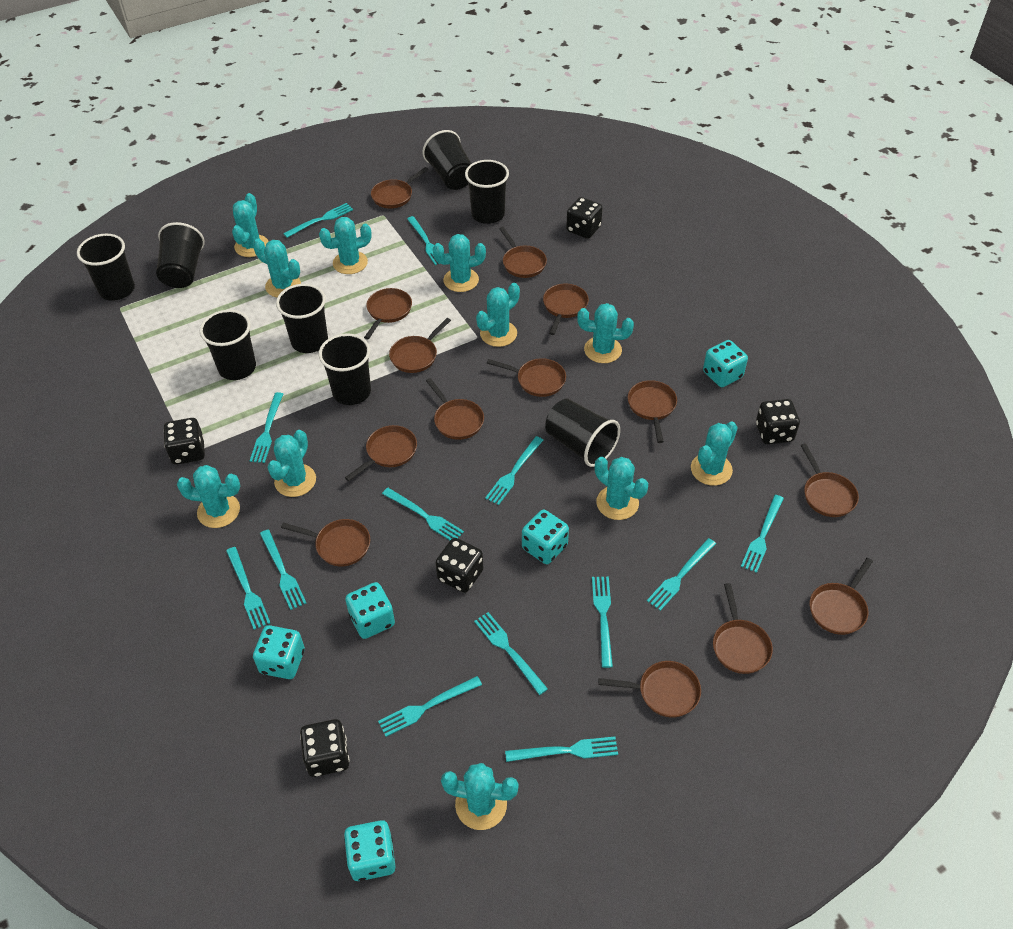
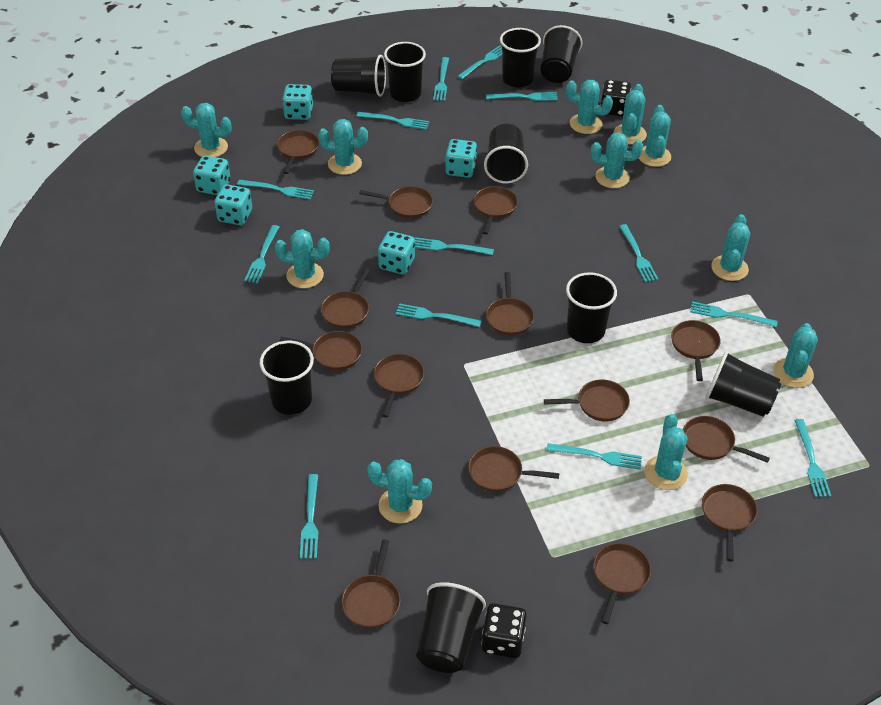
black cup: [77,234,135,301] [156,222,205,288] [200,310,256,380] [276,284,328,353] [319,333,371,405] [422,130,471,190] [465,160,509,224] [545,399,620,467] = 8 -> [260,341,314,415] [331,55,386,97] [384,42,426,102] [416,582,486,673] [484,124,528,184] [500,28,541,87] [540,25,582,83] [566,272,617,343] [705,351,781,417] = 9
black dice: [163,418,205,465] [300,719,350,777] [435,538,483,593] [566,197,603,239] [756,399,800,444] = 5 -> [481,603,527,658] [601,80,631,116] = 2

